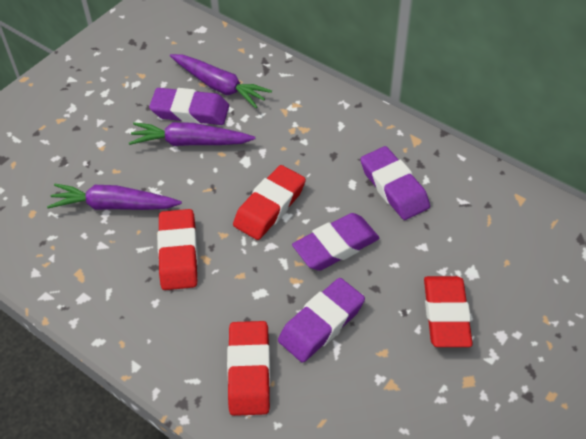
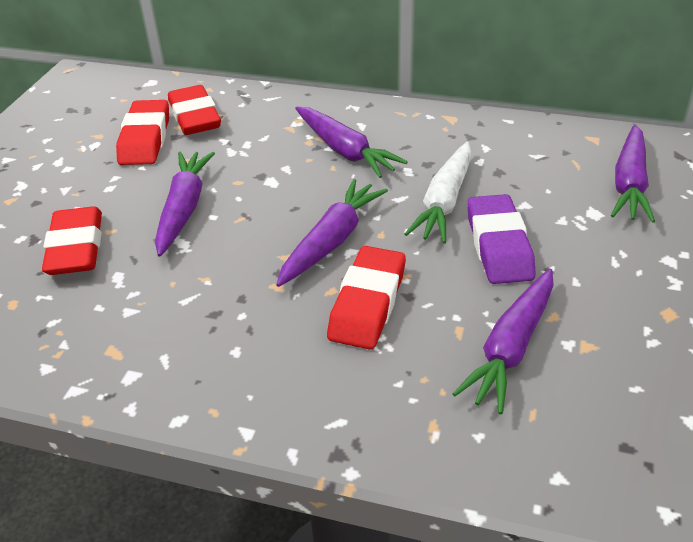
purple carrot: [47,184,182,210] [129,122,255,146] [170,54,272,109] = 3 -> [155,152,215,257] [276,179,388,287] [295,107,408,178] [452,268,554,414] [611,124,655,223] = 5
purple eraser: [149,88,229,125] [278,278,365,363] [292,213,379,271] [360,146,430,220] = 4 -> [467,194,536,284] = 1
white carrot: none = 0 -> [405,142,472,243] = 1

